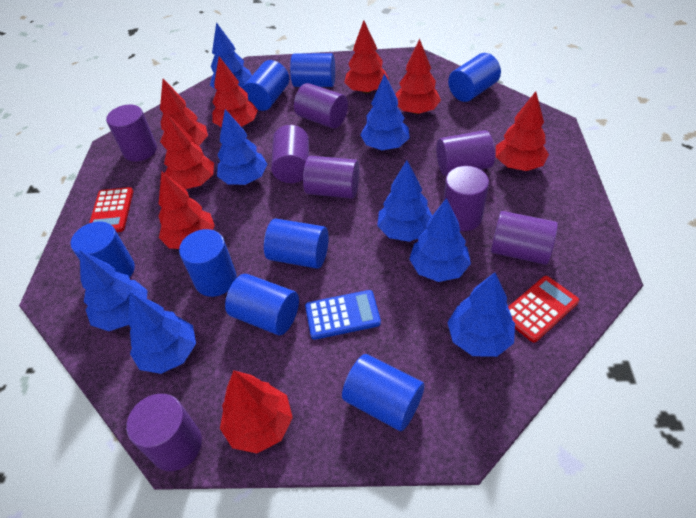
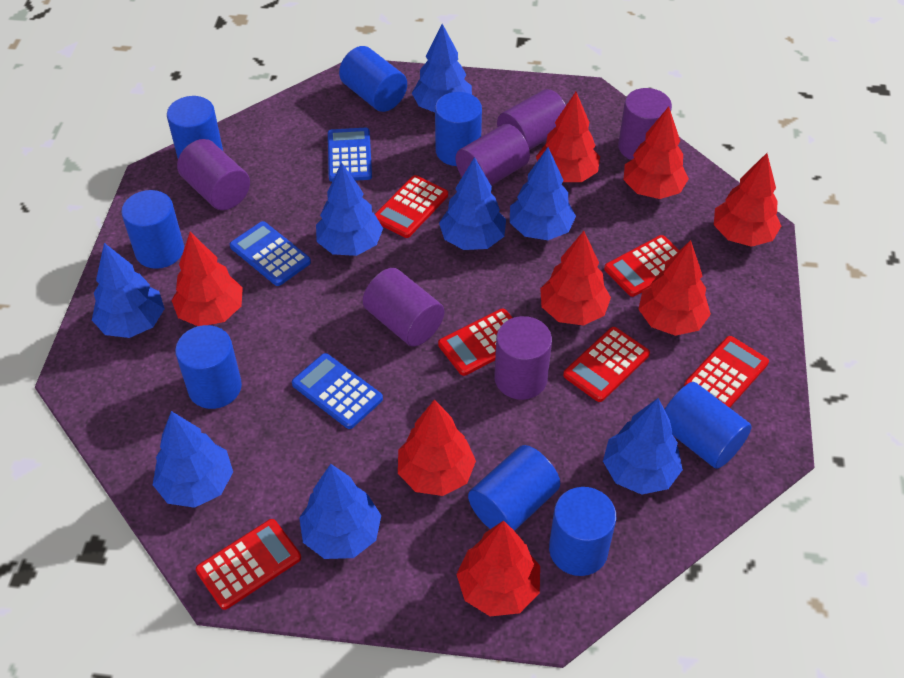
blue calculator: [305,290,381,340] = 1 -> [230,221,311,286] [292,353,383,429] [328,128,372,182] = 3
purple cylinder: [106,105,157,162] [126,394,202,471] [271,125,309,183] [294,83,348,129] [303,156,359,199] [436,130,495,176] [443,166,489,231] [491,211,558,265] = 8 -> [177,139,250,210] [363,268,444,347] [456,124,530,186] [494,316,552,400] [497,89,566,150] [618,88,672,160] = 6
red calculator: [89,187,133,232] [508,276,579,343] = 2 -> [196,519,301,610] [375,175,448,238] [438,309,513,376] [563,327,650,402] [604,235,680,297] [684,336,769,408] = 6

